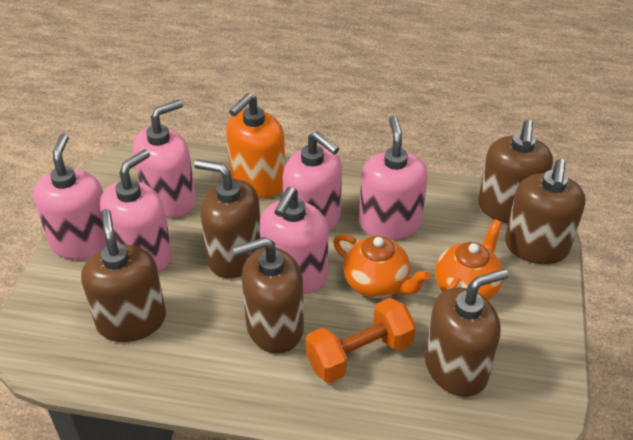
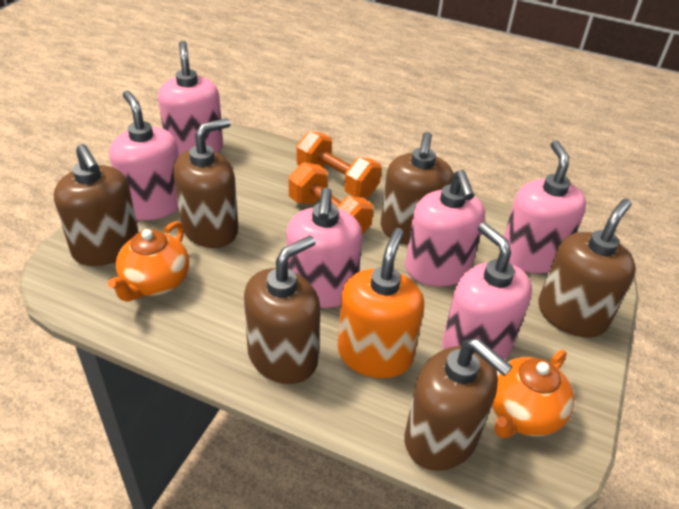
orange dumbbell: [305,298,416,383] = 1 -> [289,162,373,234] [296,131,382,198] = 2

